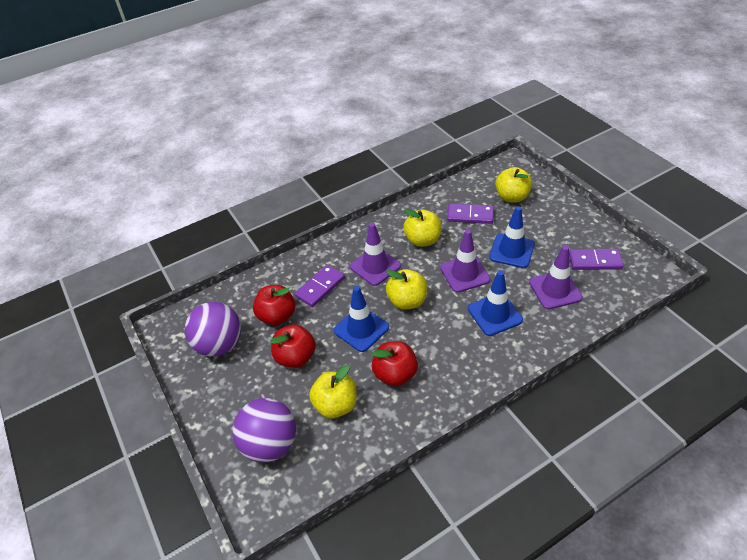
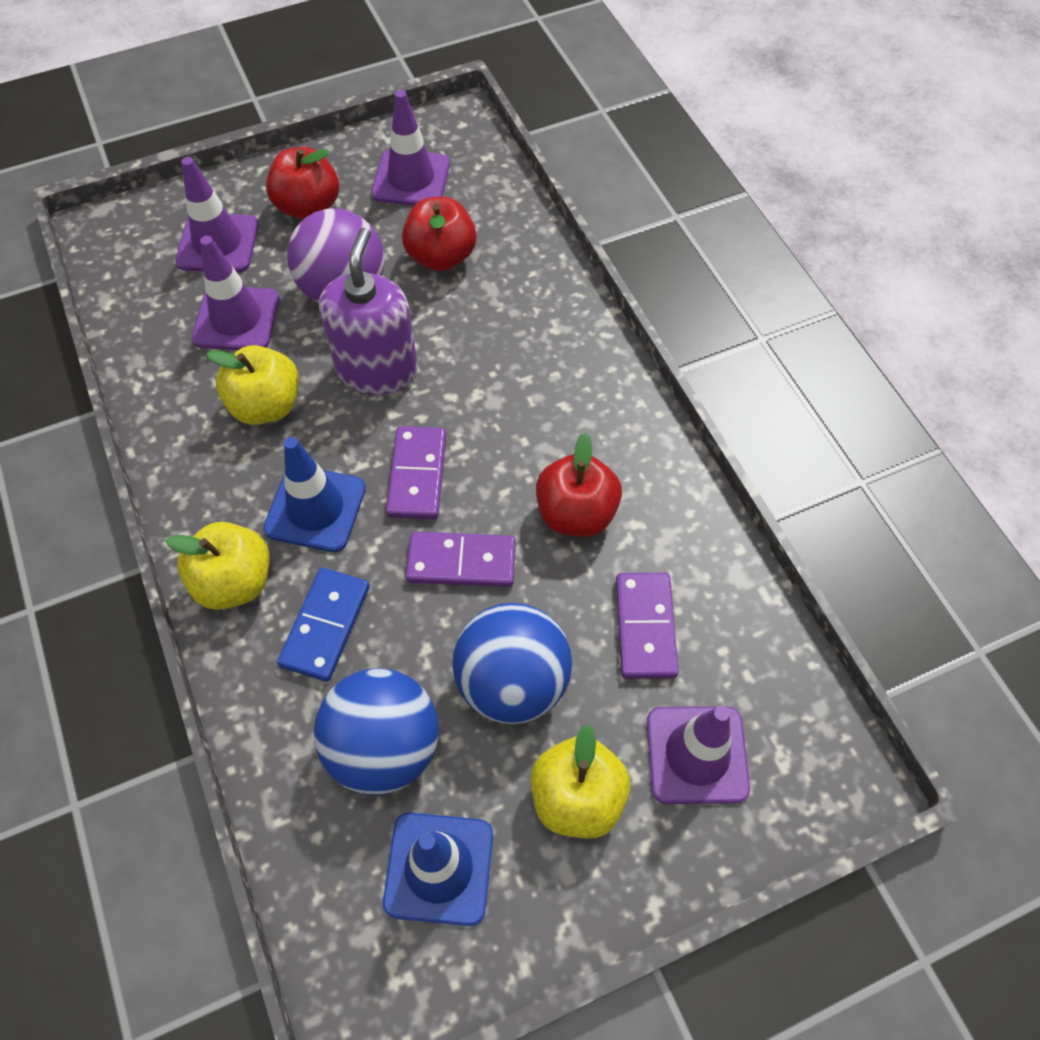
blue ball: none = 0 -> [314,668,439,795] [452,603,572,724] = 2
blue domino: none = 0 -> [277,568,370,682] = 1
blue traffic cone: [334,286,389,352] [468,270,523,336] [489,206,535,268] = 3 -> [263,437,366,552] [383,813,493,926] = 2
purple ball: [184,302,241,357] [232,398,296,463] = 2 -> [287,209,384,303] = 1
purple soap dispenser: none = 0 -> [319,228,418,395] = 1
purple traffic cone: [350,223,401,286] [440,229,490,293] [529,245,583,309] = 3 -> [175,157,259,273] [192,236,280,350] [371,90,450,206] [647,706,750,804] = 4
yellow apple: [309,365,357,418] [386,269,427,310] [403,209,442,247] [495,167,532,203] = 4 -> [165,522,269,610] [206,345,299,425] [531,724,630,838] = 3

